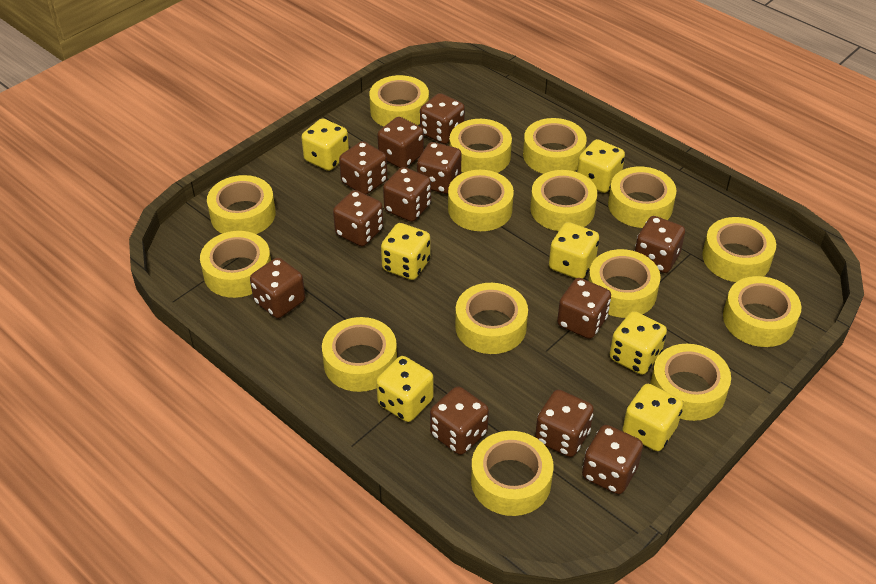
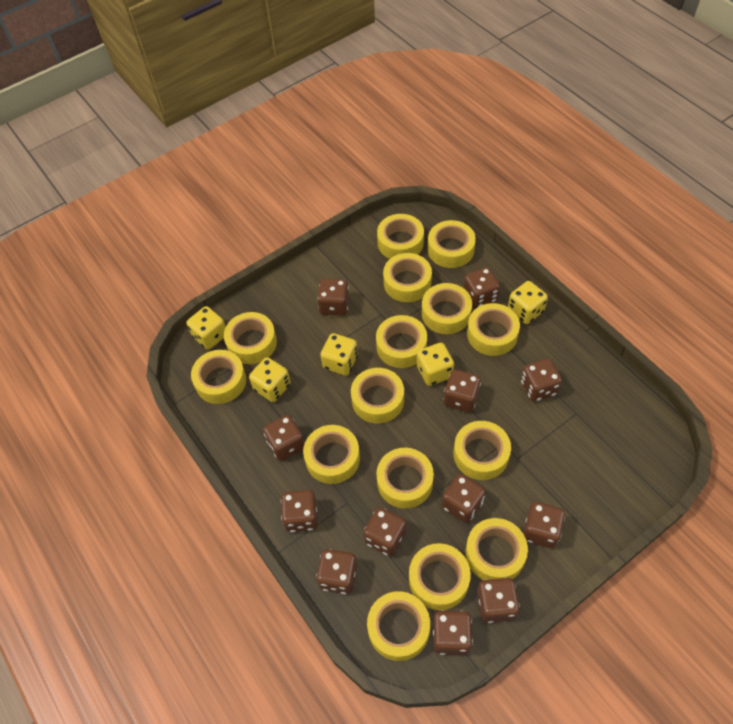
yellow dice: [301,119,349,171] [376,356,434,422] [381,223,431,280] [549,222,599,279] [577,139,625,193] [610,311,667,375] [622,384,683,451] = 7 -> [186,306,226,350] [249,357,291,402] [320,333,358,375] [417,343,454,386] [508,281,548,324] = 5

